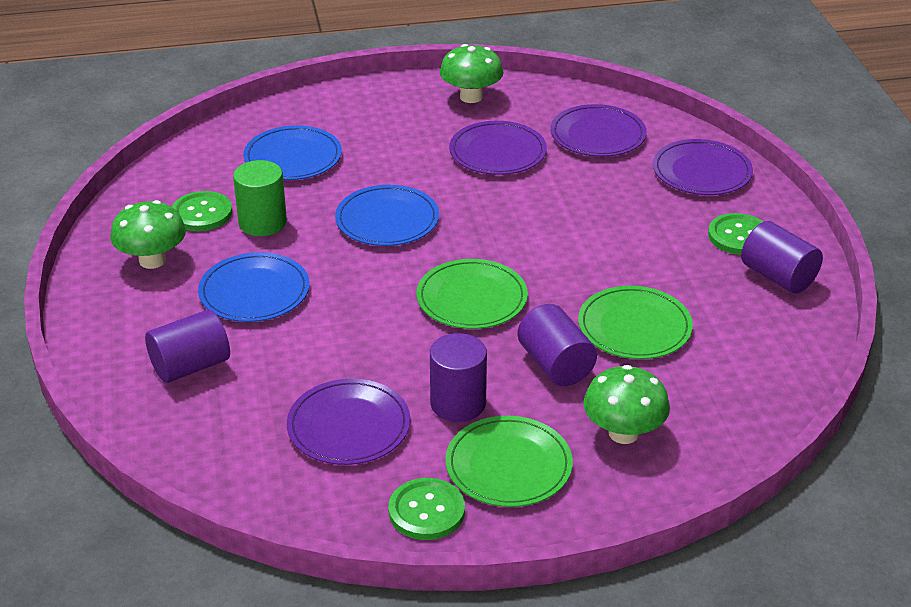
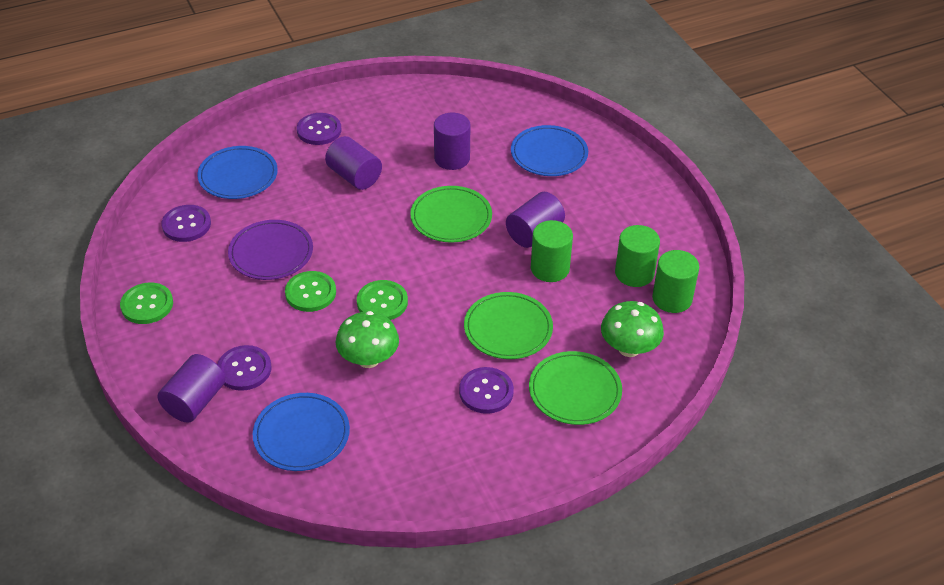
green cylinder: [233,160,287,236] = 1 -> [531,220,573,282] [615,225,660,287] [652,250,699,313] = 3
green mushroom: [110,200,186,269] [440,44,504,103] [583,365,670,444] = 3 -> [336,311,399,368] [601,301,664,357] = 2
purple button: none = 0 -> [162,205,211,242] [217,345,271,391] [297,113,341,145] [459,367,514,414] = 4
purple plate: [287,379,410,465] [449,121,547,175] [550,104,647,157] [653,139,753,195] = 4 -> [228,220,313,280] = 1

